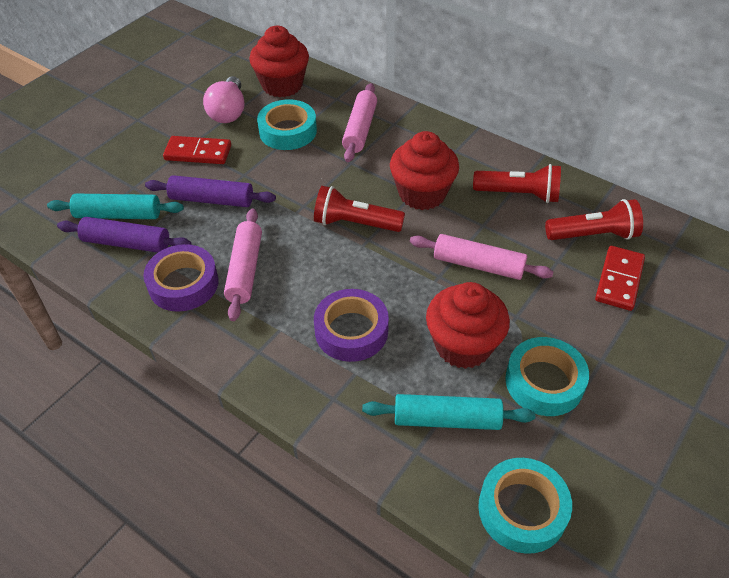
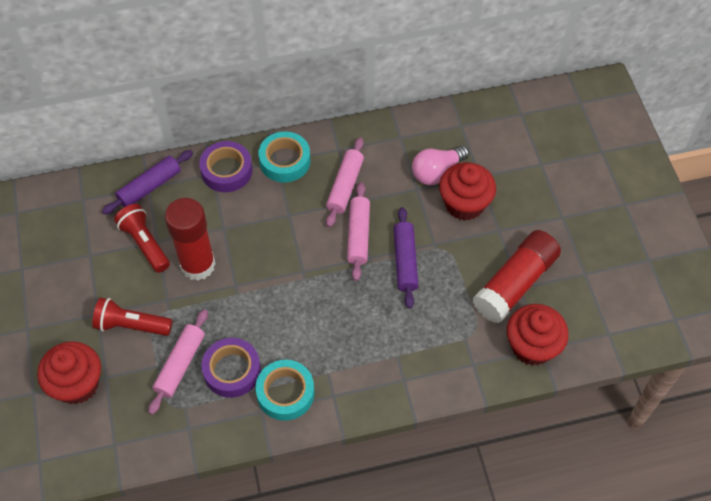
red domino: [163,136,231,164] [595,246,645,311] = 2 -> none = 0
red flashlight: [314,186,405,232] [473,164,561,203] [545,199,643,240] = 3 -> [92,298,172,336] [114,204,170,273] = 2
red glue stick: none = 0 -> [165,198,216,281] [473,230,561,323] = 2
turquoise rolling pin: [47,194,184,219] [362,394,536,430] = 2 -> none = 0
turquoise tape: [257,99,317,150] [478,458,572,554] [505,337,589,416] = 3 -> [255,360,315,421] [259,131,310,182] = 2

